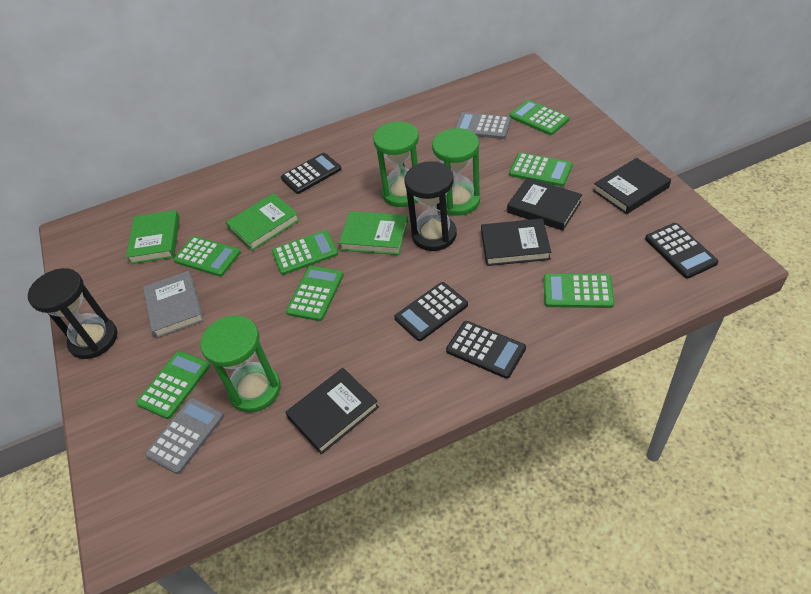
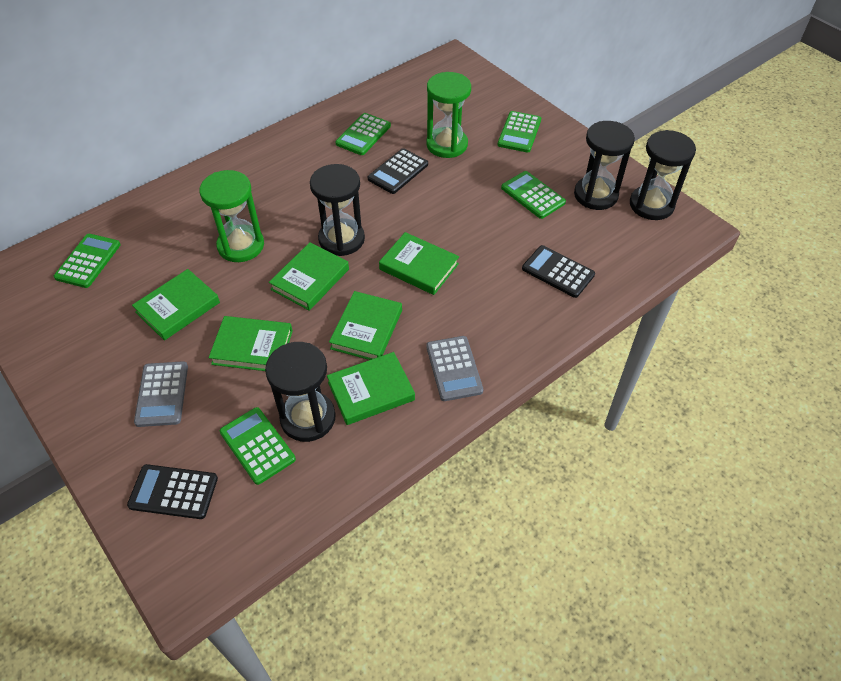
black book: [285,368,379,455] [481,218,551,266] [507,177,582,231] [593,158,671,214] = 4 -> none = 0
black calculator: [281,153,341,194] [394,282,468,341] [446,321,526,379] [645,223,719,279] = 4 -> [127,464,218,519] [368,148,428,194] [522,245,595,298] = 3
black hourglass: [28,268,117,359] [405,161,457,251] = 2 -> [265,342,336,442] [310,164,365,256] [574,121,635,210] [630,130,696,220] = 4
green book: [126,210,180,264] [226,193,300,251] [339,211,408,255] = 3 -> [132,269,220,341] [209,316,293,371] [269,242,349,311] [327,352,415,425] [329,291,402,360] [379,232,459,295] = 6
green calculator: [136,351,210,419] [174,236,241,277] [272,230,338,275] [286,266,344,321] [509,100,569,135] [509,152,573,187] [544,274,614,308] = 7 -> [54,234,121,288] [220,407,296,485] [335,113,391,155] [497,111,541,152] [501,171,566,219] = 5
green hourglass: [200,316,281,413] [373,121,419,207] [432,128,480,216] = 3 -> [200,170,264,262] [426,72,471,158] = 2
grey book: [143,271,204,338] = 1 -> none = 0

